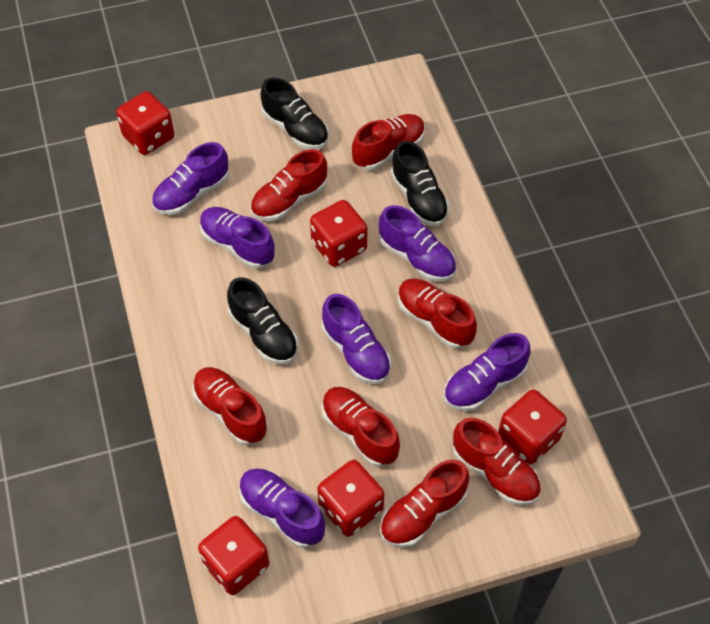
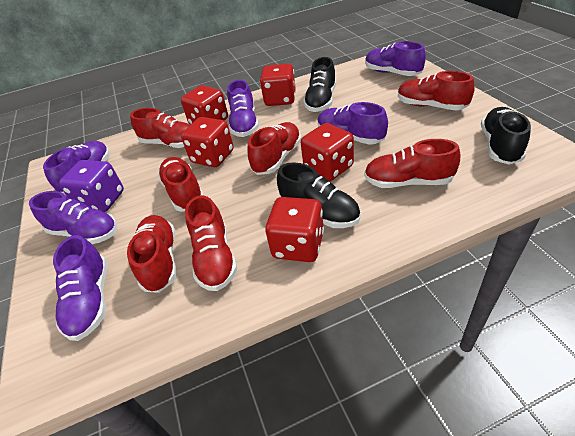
purple dice: none = 0 -> [59,160,124,212] = 1

